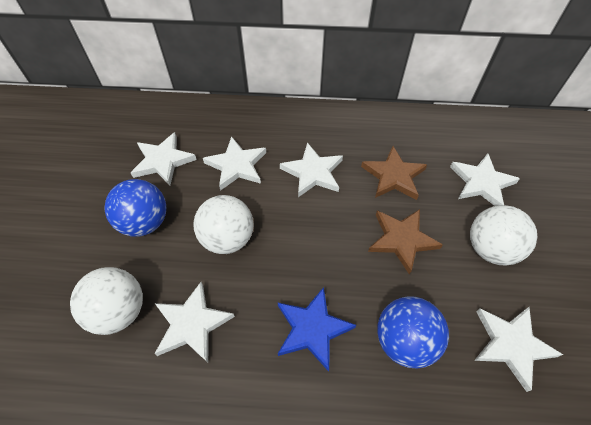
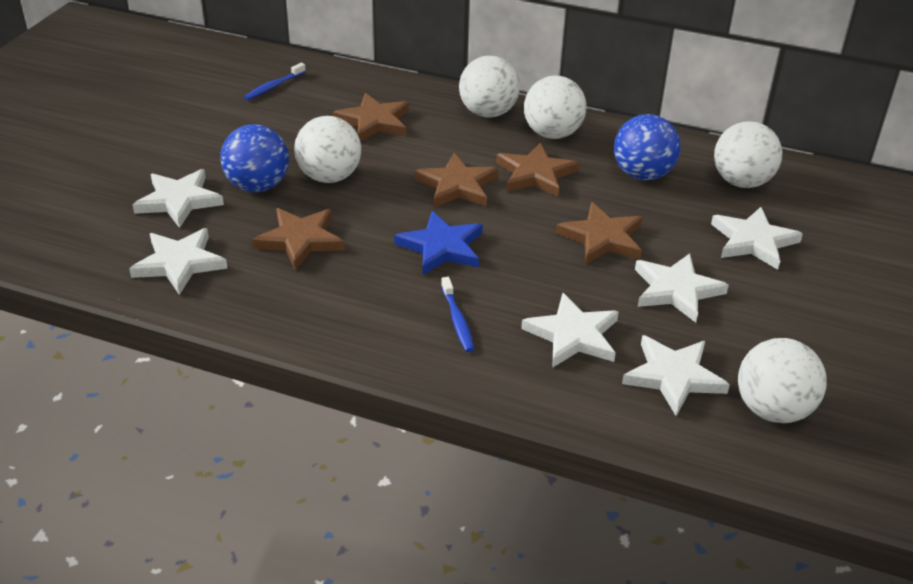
blue toothbrush: none = 0 -> [244,63,306,100] [441,277,474,352] = 2
brown star: [361,146,427,200] [368,209,443,275] = 2 -> [252,208,345,270] [333,93,409,141] [414,153,498,208] [496,143,579,197] [556,202,643,264] = 5
white ball: [70,267,143,335] [194,195,254,254] [470,205,537,266] = 3 -> [294,116,361,183] [459,56,520,117] [524,76,587,139] [714,121,782,188] [738,338,827,423] = 5

